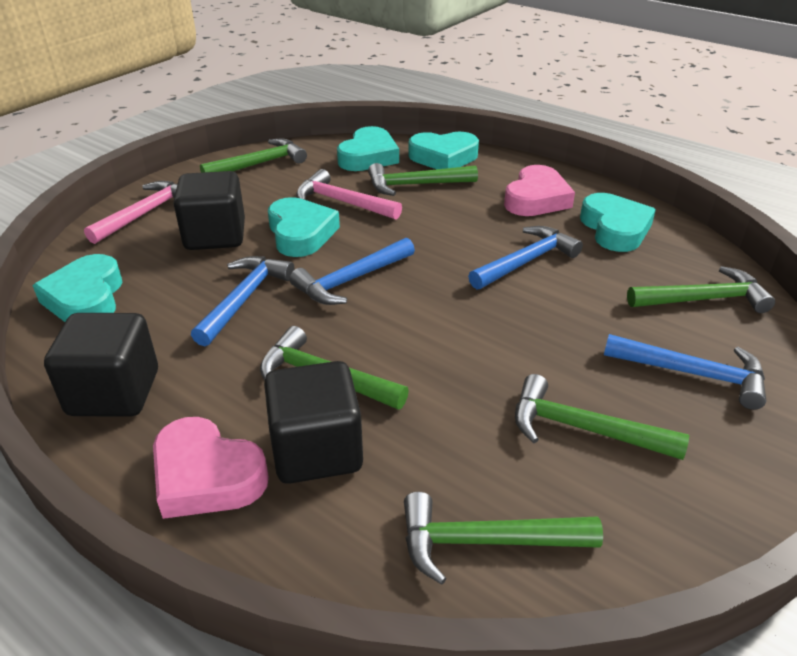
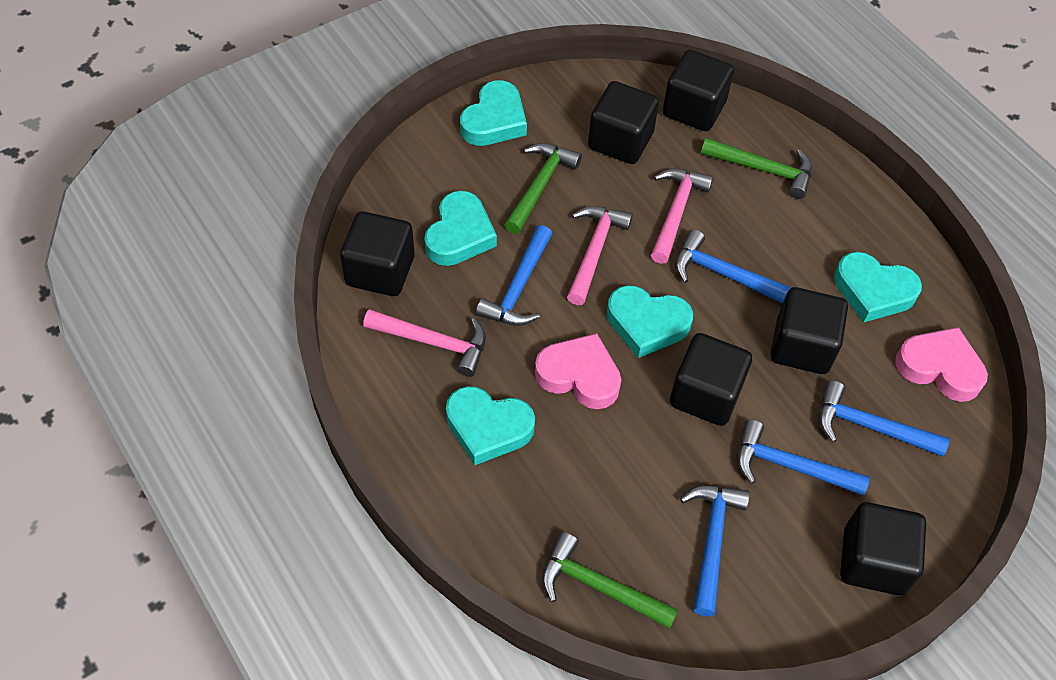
black cube: [44,313,158,417] [173,171,245,250] [264,361,363,484] = 3 -> [340,211,415,296] [588,81,659,164] [663,50,734,131] [670,333,752,426] [770,287,848,374] [840,502,926,595] = 6
blue hammer: [191,256,294,346] [290,238,415,305] [468,226,583,290] [604,334,767,410] = 4 -> [476,225,552,326] [675,229,792,303] [680,485,750,616] [737,419,870,495] [819,381,950,457] = 5
green hammer: [200,139,307,173] [260,326,409,410] [368,163,478,196] [404,492,603,585] [515,374,689,460] [627,266,775,313] = 6 -> [504,143,582,234] [542,532,678,629] [701,138,812,199] = 3
pink hammer: [84,181,177,244] [296,169,402,220] = 2 -> [363,309,486,377] [567,206,633,305] [651,168,713,264] = 3

